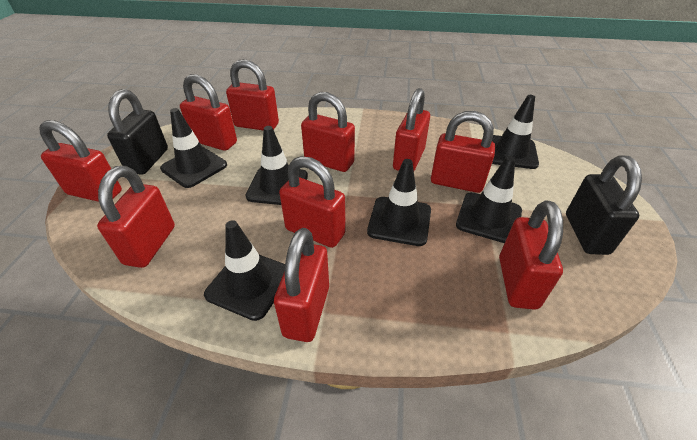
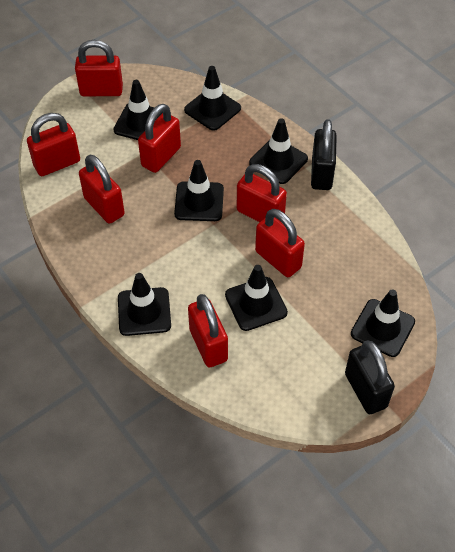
black traffic cone: [160,108,227,188] [204,220,285,321] [245,126,308,205] [367,159,431,246] [456,156,522,243] [492,95,539,169] = 6 -> [113,80,163,140] [118,273,171,336] [174,160,224,221] [184,66,241,131] [225,265,288,331] [249,118,308,184] [351,289,415,357] = 7
red padlock: [40,120,122,202] [97,166,175,268] [180,74,237,151] [226,59,279,131] [274,228,329,342] [279,156,345,248] [301,92,355,172] [393,88,430,171] [431,111,495,193] [499,200,563,310] = 10 -> [27,113,80,176] [75,40,123,96] [79,155,125,224] [138,104,181,173] [188,294,228,367] [237,164,287,222] [255,209,305,277] = 7

